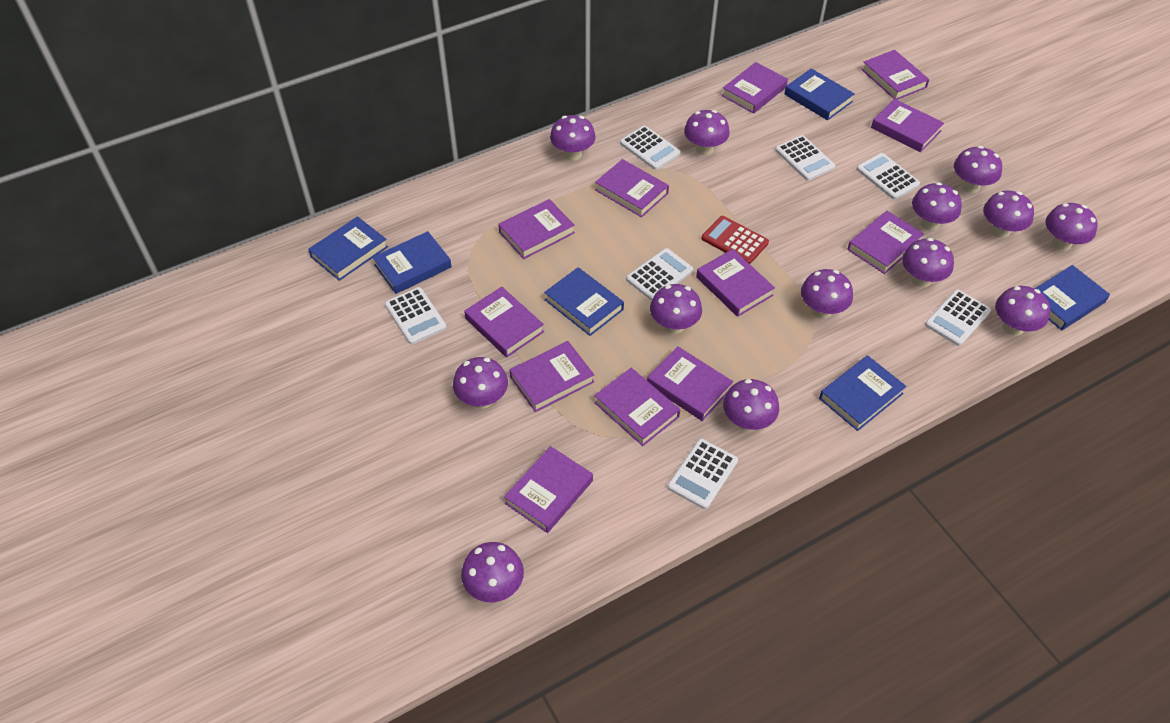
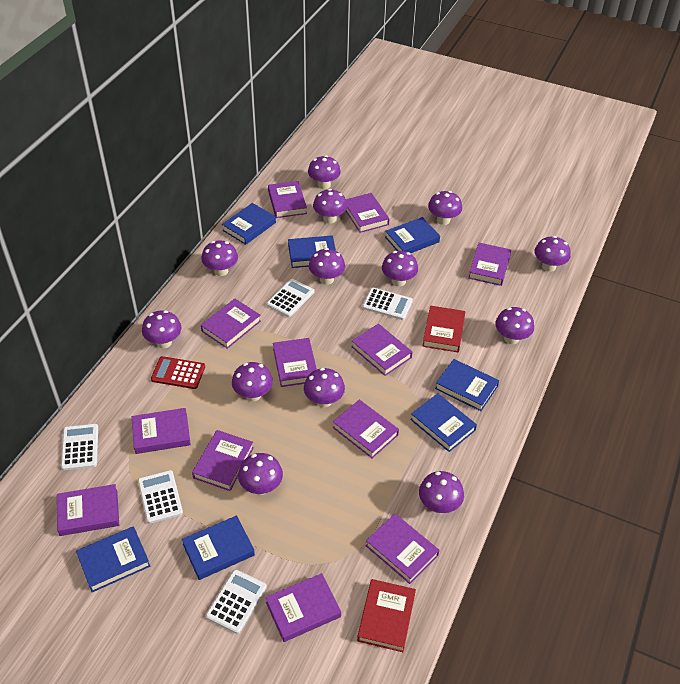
blue book: [308,216,388,281] [372,231,452,294] [544,267,624,336] [784,68,855,120] [819,355,907,431] [1034,265,1110,330] = 6 -> [76,526,150,592] [182,515,255,580] [222,203,276,245] [288,235,336,268] [385,217,440,253] [410,393,477,452] [435,359,499,411] = 7
red book: none = 0 -> [357,579,416,652] [423,305,465,352] = 2
white calculator: [385,287,446,344] [620,126,681,170] [626,248,693,301] [667,439,738,509] [775,135,835,181] [856,153,920,200] [925,289,991,346] = 7 -> [61,424,98,470] [138,470,183,524] [206,570,267,634] [267,279,314,317] [362,288,413,320] = 5

